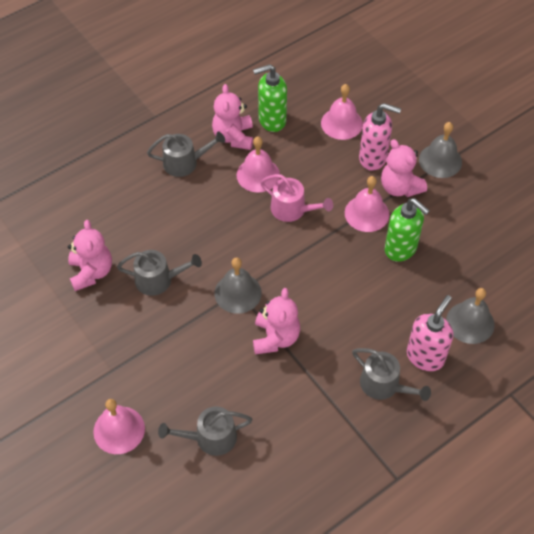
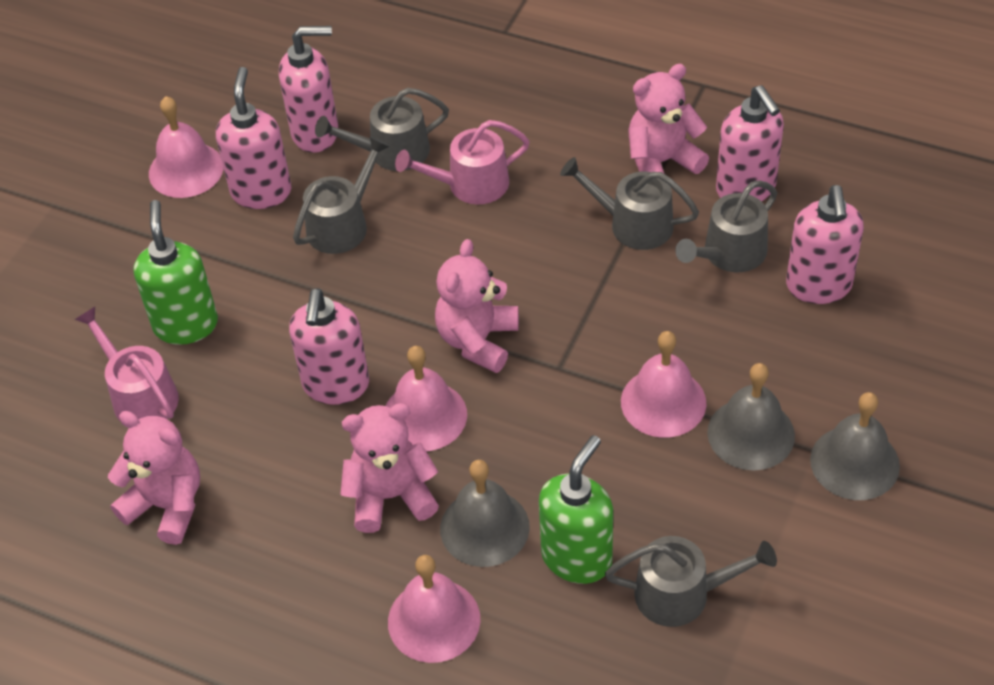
grey watering can: [117,250,202,296] [147,131,225,177] [158,406,253,456] [352,348,431,401] = 4 -> [293,136,390,254] [315,88,449,171] [560,157,699,250] [605,536,777,627] [675,180,777,272] = 5
pink soap dispenser: [359,103,401,171] [407,295,453,371] = 2 -> [216,67,291,209] [279,26,338,153] [289,288,369,405] [716,85,784,201] [786,185,864,304] = 5
pink watering can: [260,174,333,222] = 1 -> [74,307,179,422] [395,120,530,205] = 2

